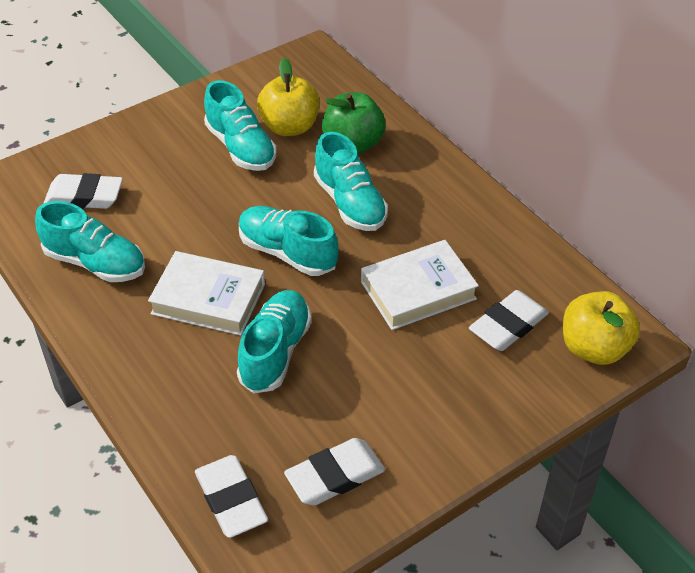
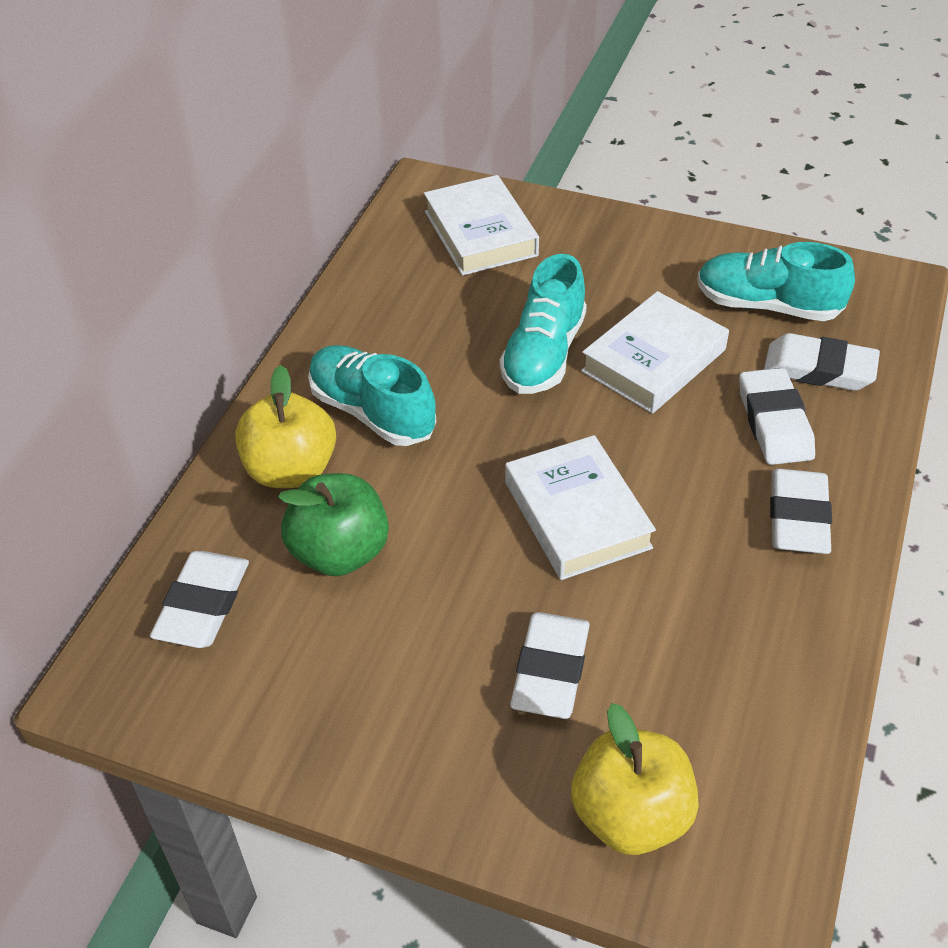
turquoise shoe: [35,201,145,282] [204,80,277,171] [237,290,312,394] [239,206,339,276] [314,132,388,231] = 5 -> [308,345,436,446] [500,254,587,394] [697,242,855,321] = 3
white book: [148,251,265,336] [361,240,479,330] = 2 -> [424,175,539,276] [505,435,656,580] [581,291,729,414] = 3
white eraser: [43,173,123,209] [195,455,268,538] [284,438,385,506] [469,290,549,351] = 4 -> [150,551,249,648] [510,612,590,719] [739,368,815,465] [764,333,880,391] [770,469,832,554] = 5

